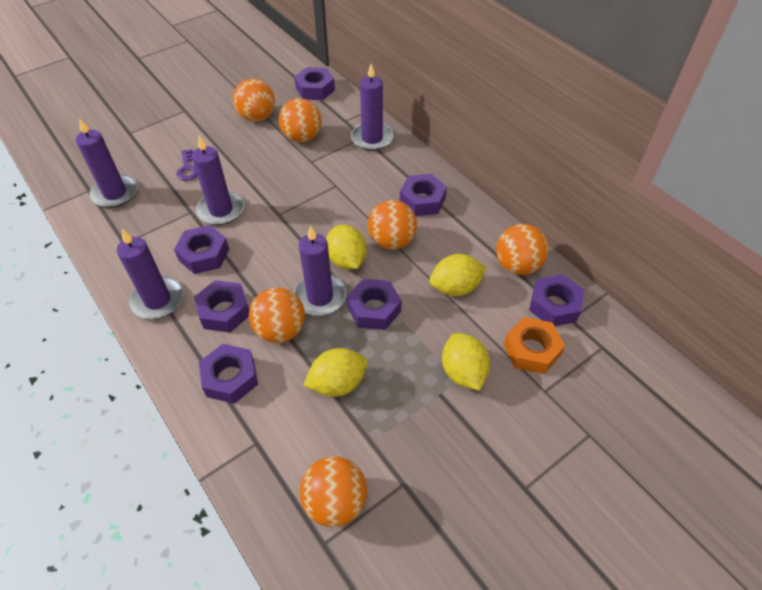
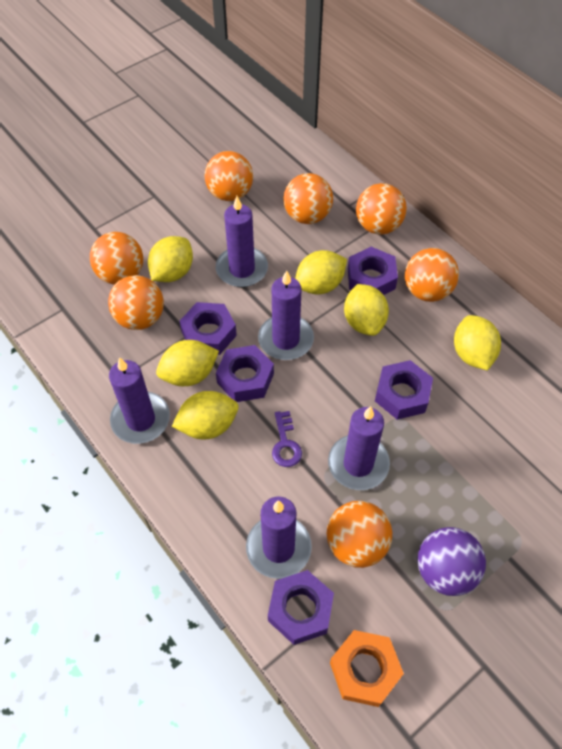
orange ball: [233,79,275,122] [249,288,305,343] [279,98,322,142] [300,456,367,527] [368,200,417,250] [496,224,549,275] = 6 -> [90,232,143,285] [108,275,164,330] [205,151,253,201] [283,173,333,224] [327,501,392,568] [356,183,407,235] [405,248,459,302] = 7
purple ball: none = 0 -> [418,527,486,596] = 1
purple nut: [174,225,229,274] [194,280,249,333] [199,344,258,404] [294,67,335,100] [347,279,402,330] [400,174,447,216] [529,274,584,326] = 7 -> [179,302,237,355] [216,345,274,402] [268,570,334,645] [348,247,398,295] [375,360,433,420] = 5
yellow lemon: [303,348,368,397] [326,225,367,269] [429,254,487,296] [442,333,490,391] = 4 -> [148,236,193,282] [156,340,219,386] [172,391,238,439] [295,250,347,295] [344,284,389,336] [454,315,501,371] = 6

